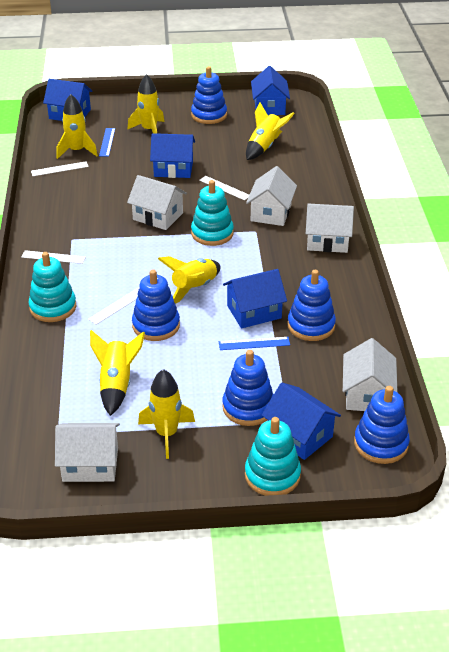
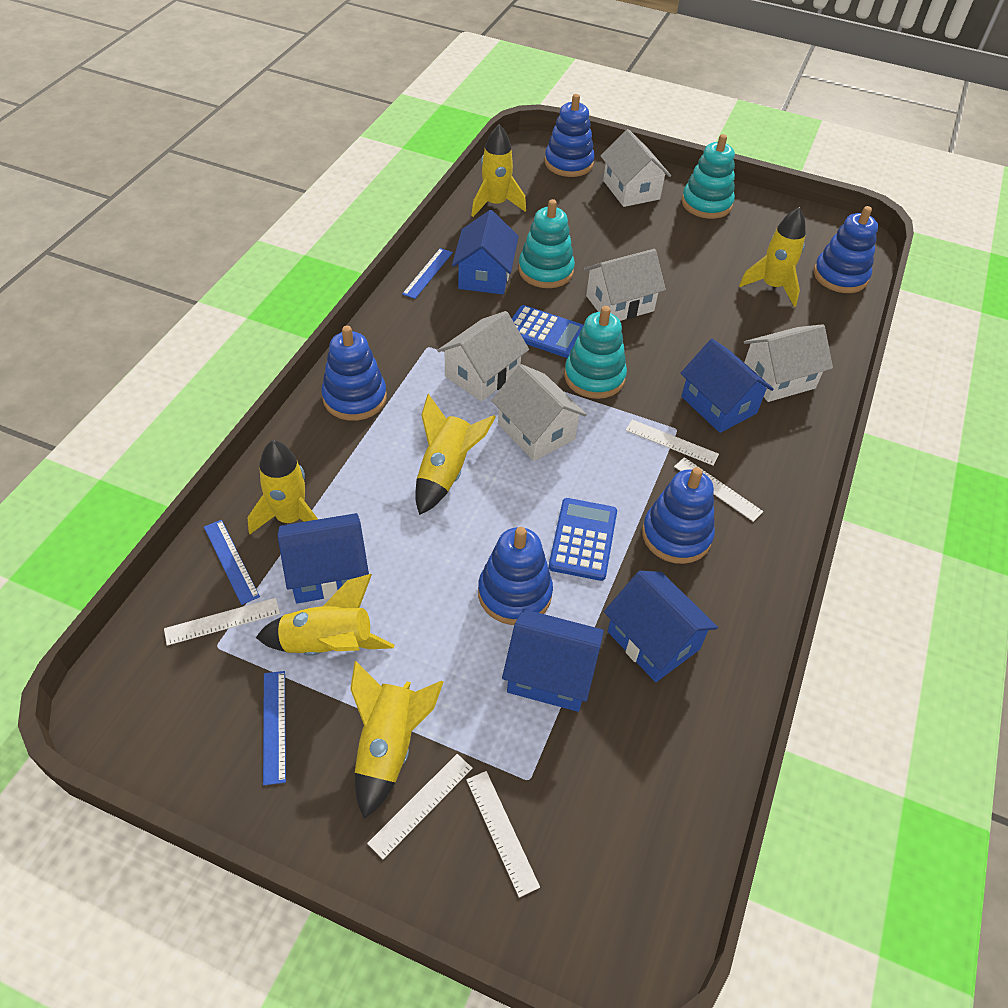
blue calculator: none = 0 -> [512,305,584,358] [549,498,617,581] = 2
blue ruler: [99,128,115,157] [219,337,290,350] = 2 -> [204,520,260,605] [263,671,286,785] [402,248,453,299] = 3
white ruler: [21,250,86,264] [31,161,89,176] [88,288,139,325] [199,176,249,200] = 4 -> [164,598,280,646] [367,754,473,859] [466,771,540,898] [626,420,719,466] [674,457,764,522] = 5

